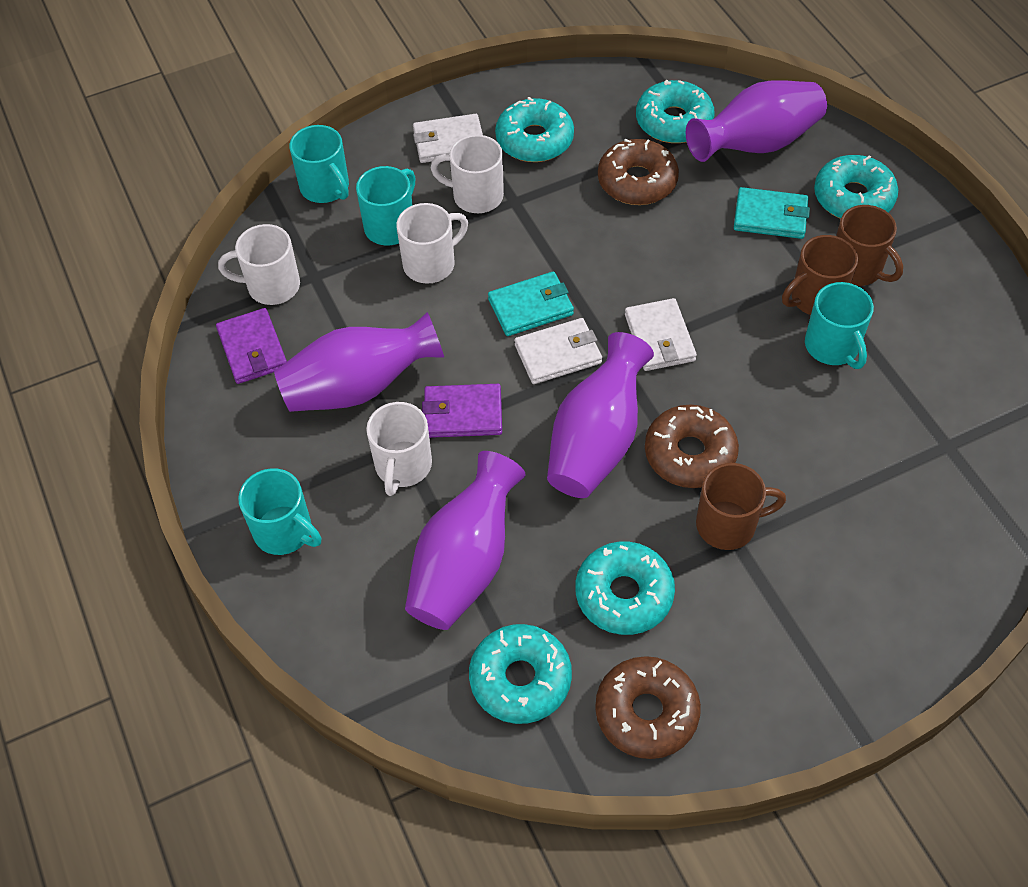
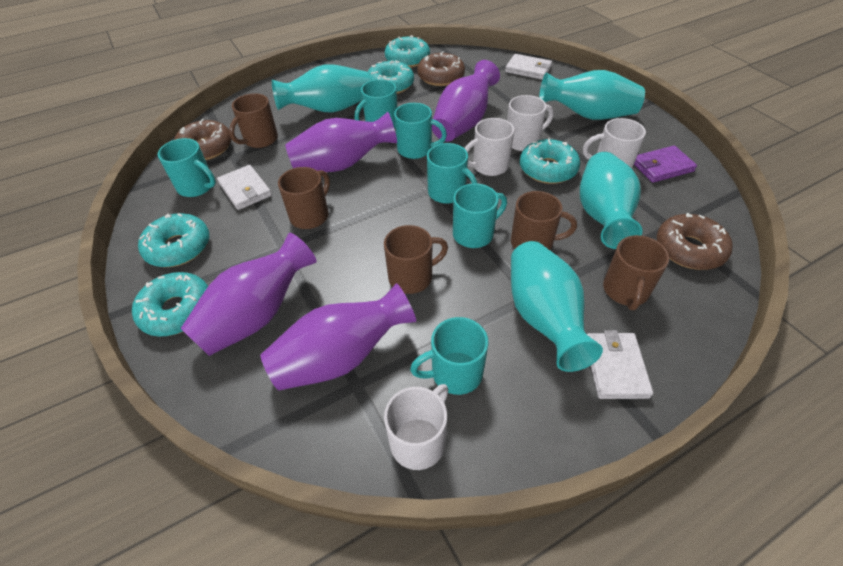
brown mug: [696,463,786,550] [782,235,858,315] [836,205,903,286] = 3 -> [229,93,278,148] [278,167,330,229] [384,225,448,294] [511,191,577,250] [603,235,669,310] = 5
purple wallet: [216,308,287,384] [422,384,502,438] = 2 -> [634,146,697,183] = 1
turquoise mug: [238,468,321,555] [289,125,349,203] [356,166,415,245] [805,282,874,369] = 4 -> [158,138,216,197] [354,79,397,128] [394,103,447,159] [410,317,488,395] [427,143,477,204] [453,183,507,248] = 6
turquoise vase: none = 0 -> [272,64,370,112] [511,241,603,372] [539,70,645,120] [580,152,642,249] = 4
turquoise wallet: [488,272,574,336] [734,187,810,239] = 2 -> none = 0

